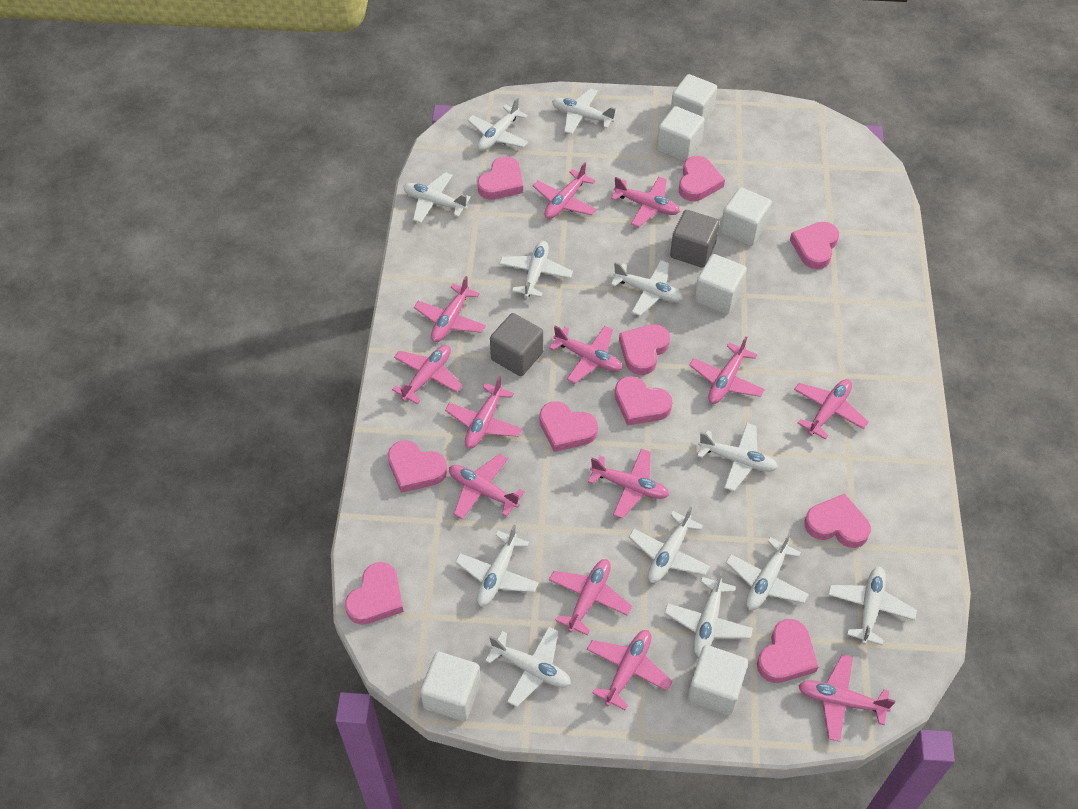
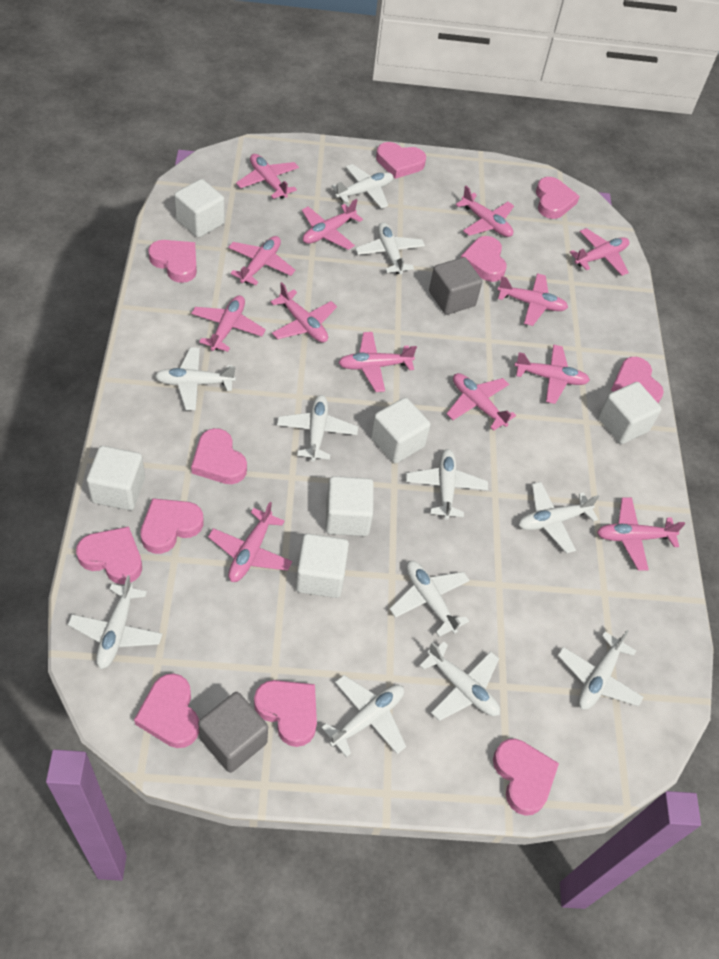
pink heart: [345,562,404,625] [388,440,447,493] [477,156,523,200] [540,401,598,452] [615,376,672,426] [619,324,670,375] [679,156,725,201] [757,619,818,683] [790,222,839,269] [804,493,871,548] = 10 -> [76,526,142,584] [134,673,199,748] [140,498,204,554] [148,240,197,283] [191,428,247,484] [254,680,317,747] [376,142,426,179] [461,236,507,282] [493,739,559,816] [536,177,580,219] [611,357,664,403] = 11
white plane: [403,172,471,223] [455,525,539,606] [468,97,528,151] [485,627,571,707] [499,241,573,298] [552,88,617,134] [611,260,683,316] [629,506,710,583] [664,570,753,657] [697,423,778,491] [726,533,809,610] [828,567,917,645] = 12 -> [68,575,163,669] [155,347,236,410] [277,395,358,462] [321,675,406,757] [331,164,393,209] [355,222,425,275] [389,561,470,637] [406,449,488,520] [419,641,500,721] [518,482,599,553] [557,630,644,710] = 11

